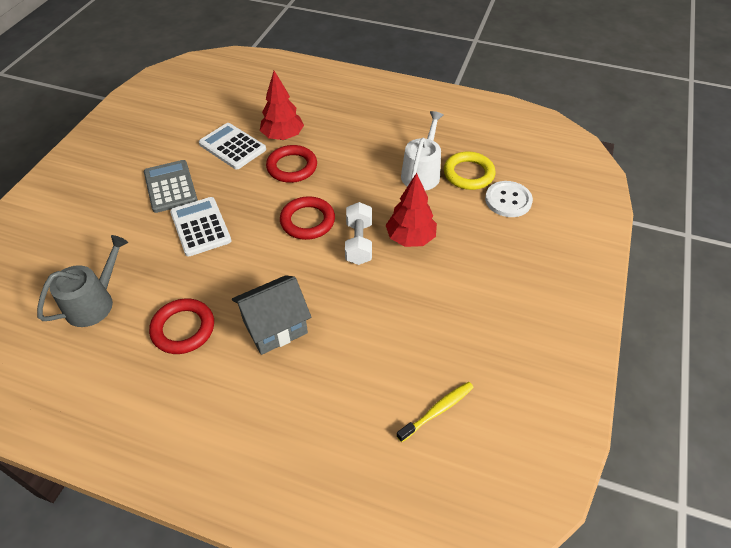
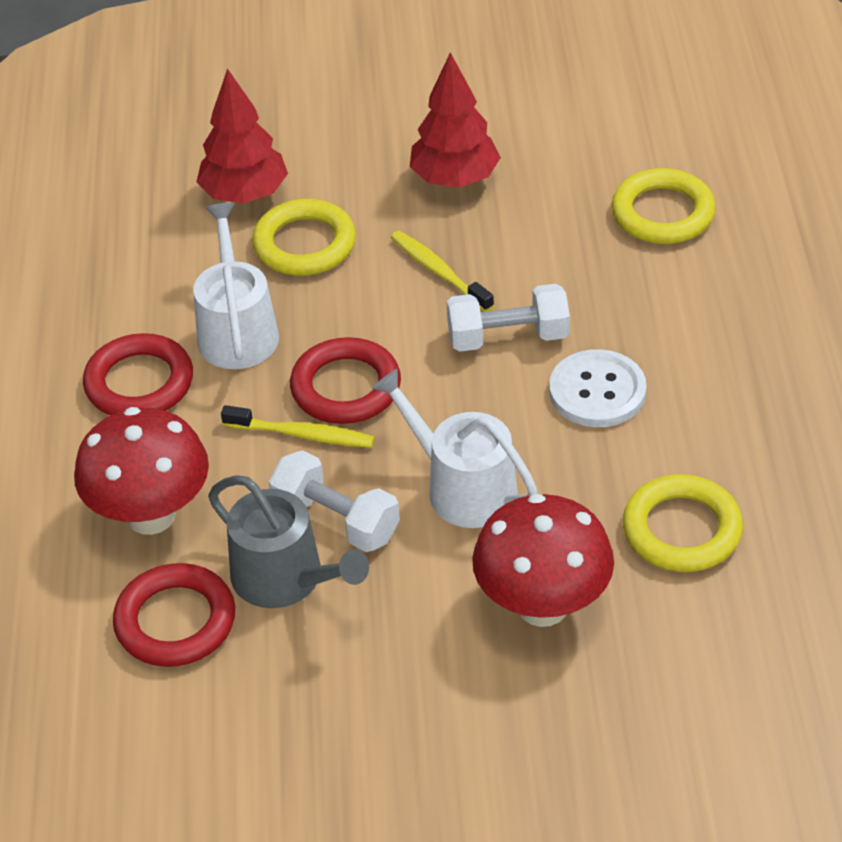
grey calculator: [144,160,198,213] = 1 -> none = 0
grey house: [232,275,311,355] = 1 -> none = 0
red mushroom: none = 0 -> [74,407,209,535] [472,494,614,627] = 2
white calculator: [170,197,232,257] [199,123,266,169] = 2 -> none = 0
white dumbbell: [345,202,372,265] = 1 -> [269,450,400,552] [446,284,570,352] = 2
white watering can: [401,111,443,191] = 1 -> [193,203,279,369] [372,369,538,528] = 2
yellow ring: [444,151,496,190] = 1 -> [252,199,356,276] [612,168,716,244] [623,474,743,572] = 3
yellow toothbrush: [397,382,474,442] = 1 -> [221,405,375,448] [391,231,494,312] = 2

